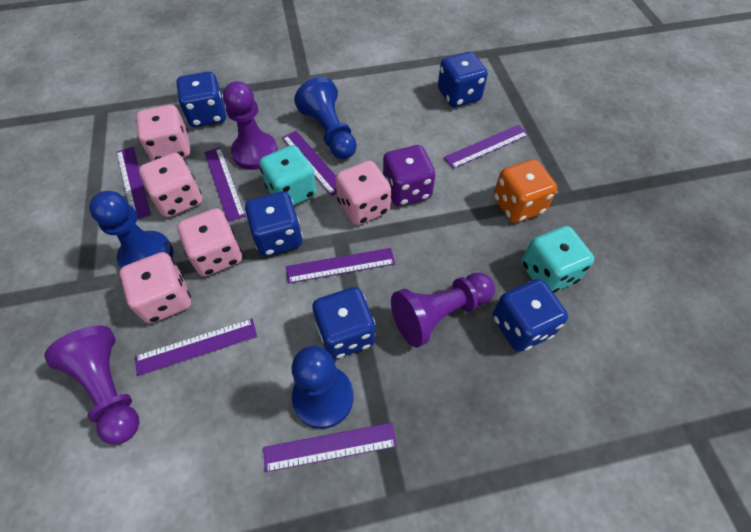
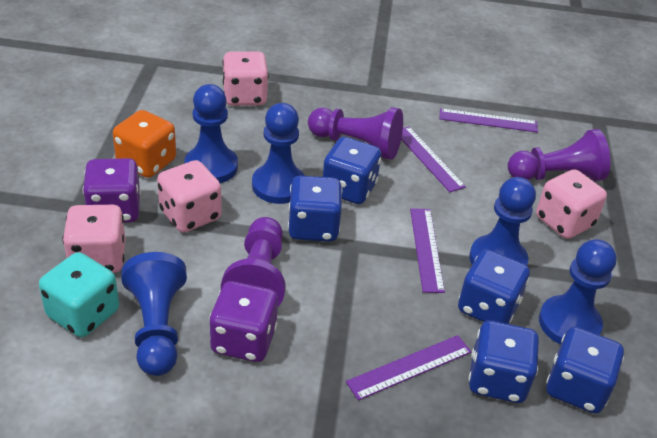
blue pawn: [89,191,173,268] [291,346,354,429] [294,77,357,159] = 3 -> [121,252,187,376] [184,84,238,183] [252,103,305,204] [469,177,536,265] [539,239,617,345] = 5
pink dice: [119,252,191,324] [136,105,191,161] [139,153,202,217] [177,208,242,277] [335,160,391,225] = 5 -> [62,205,125,273] [157,160,222,233] [222,51,269,106] [536,169,607,239] = 4
purple dice: [383,145,436,206] = 1 -> [83,158,141,223] [209,281,278,362] = 2
purple ruler: [117,147,151,220] [135,318,257,376] [204,147,246,222] [263,423,397,472] [282,131,337,196] [286,248,395,283] [444,125,529,169] = 7 -> [346,335,471,400] [401,127,466,192] [410,208,445,293] [440,108,538,133] = 4
turquoise dice: [259,145,317,206] [521,226,594,293] = 2 -> [39,252,119,337] = 1

